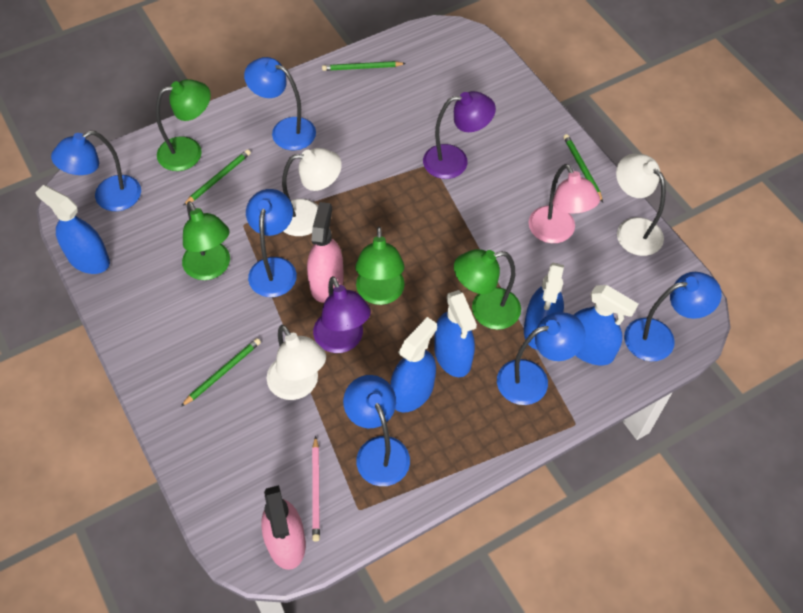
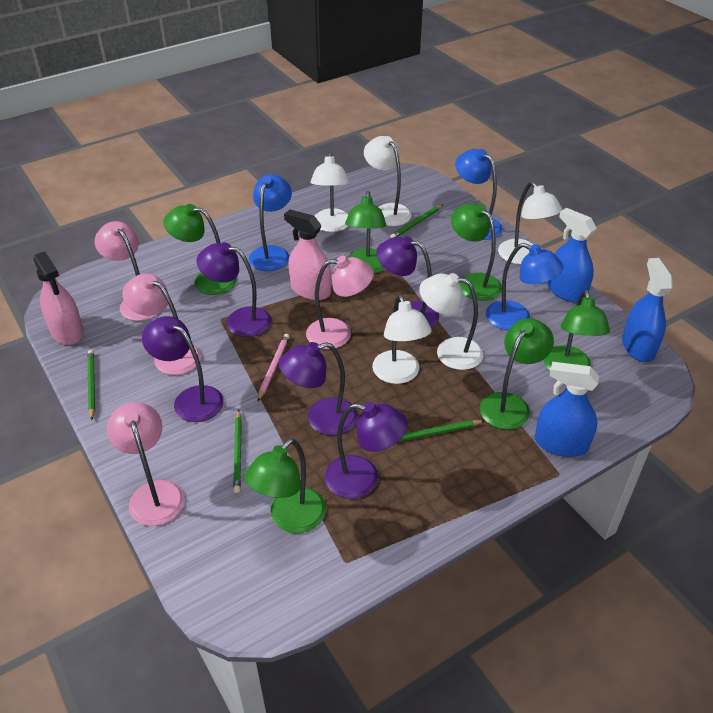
blue lamp: [51,131,141,211] [244,57,316,150] [246,189,297,297] [343,375,410,486] [497,312,586,405] [624,272,722,361] = 6 -> [249,175,292,271] [455,149,502,240] [486,243,564,330] = 3
blue spray bottle: [35,185,110,274] [390,317,437,412] [434,290,477,377] [524,263,564,350] [574,285,638,365] = 5 -> [535,362,599,457] [547,208,597,303] [622,258,673,362] = 3
green lamp: [156,79,211,171] [182,201,230,280] [355,227,405,305] [454,249,521,330] = 4 -> [163,204,237,295] [245,438,326,533] [345,191,386,274] [451,203,502,301] [480,318,554,430] [543,290,610,371] = 6
pink lamp: [528,164,600,243] = 1 -> [95,221,158,321] [107,402,185,526] [122,273,201,375] [306,256,374,349] = 4
purple lamp: [313,276,371,353] [423,91,496,179] = 2 -> [142,316,224,422] [196,242,271,337] [279,342,358,436] [325,402,408,499] [376,236,439,328] = 5
white lamp: [266,325,326,400] [282,148,342,236] [616,154,666,256] = 3 -> [310,151,349,232] [364,136,412,226] [372,295,431,384] [419,273,483,370] [498,181,563,264] = 5

